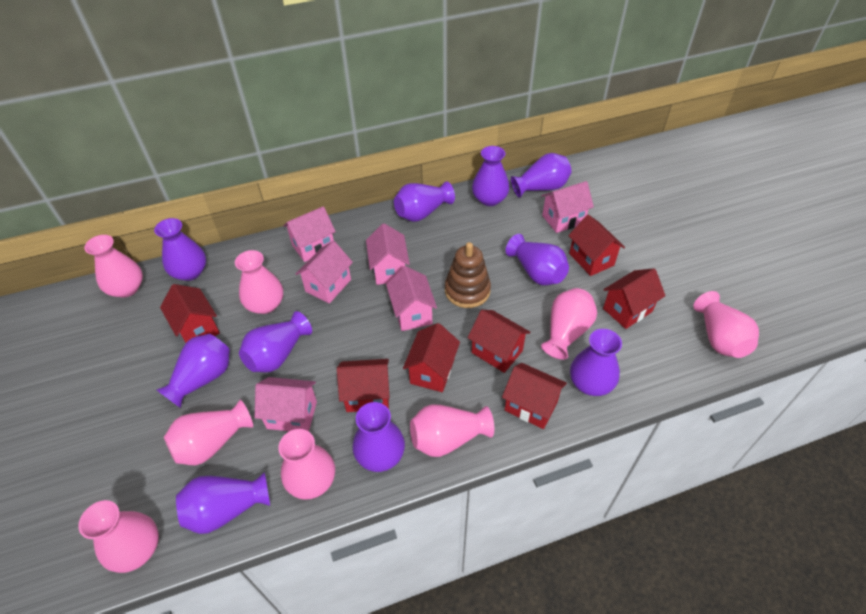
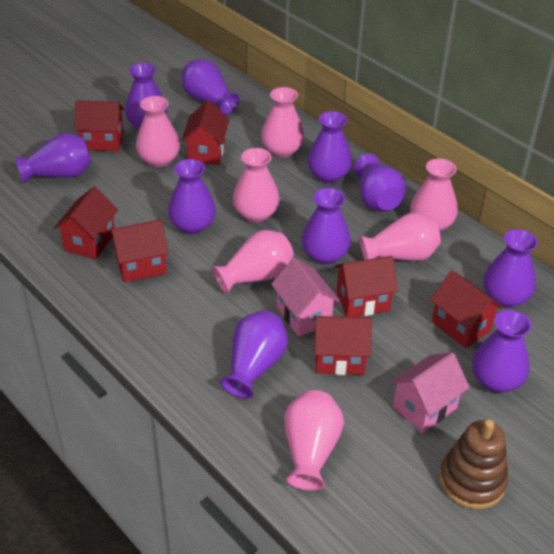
pink house: [255,377,317,431] [283,206,336,262] [296,241,353,303] [366,223,410,285] [386,266,437,331] [541,181,594,233] = 6 -> [271,258,340,337] [390,352,470,433] = 2
pink vase: [78,500,159,573] [84,235,143,298] [164,400,253,465] [235,250,283,314] [278,429,335,500] [410,404,494,457] [541,288,597,360] [693,291,759,358] = 8 -> [136,96,180,167] [212,230,294,294] [233,148,280,222] [261,87,304,158] [284,390,344,491] [360,212,441,261] [410,159,458,232] = 7

